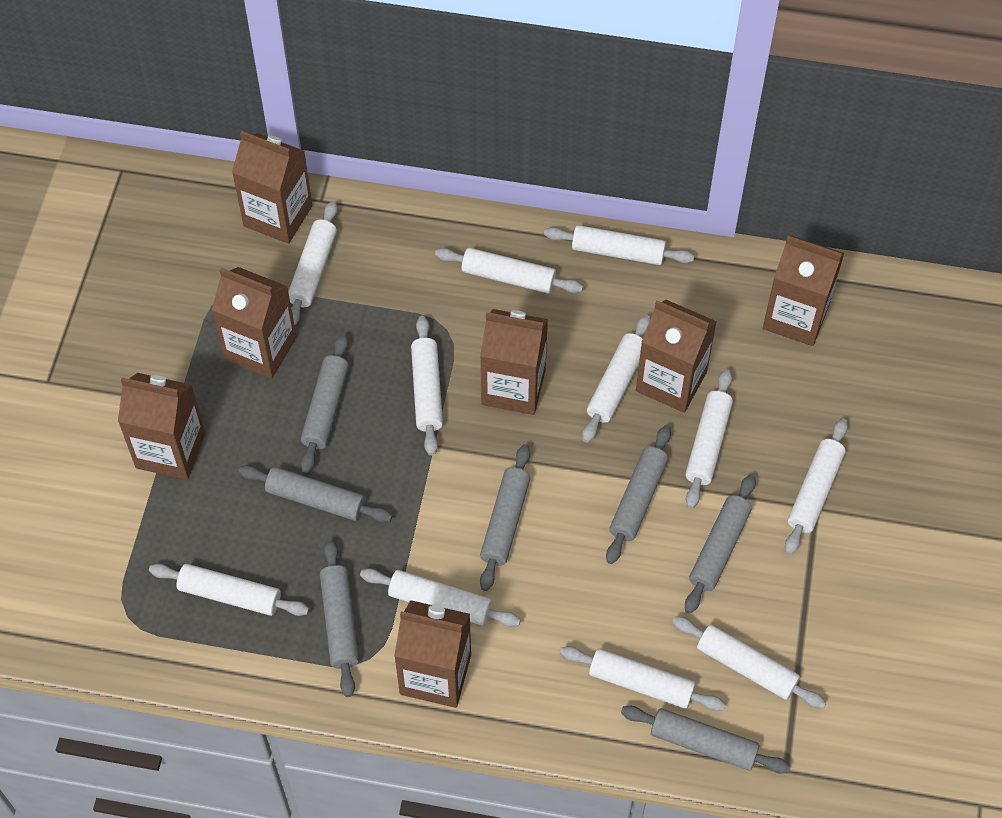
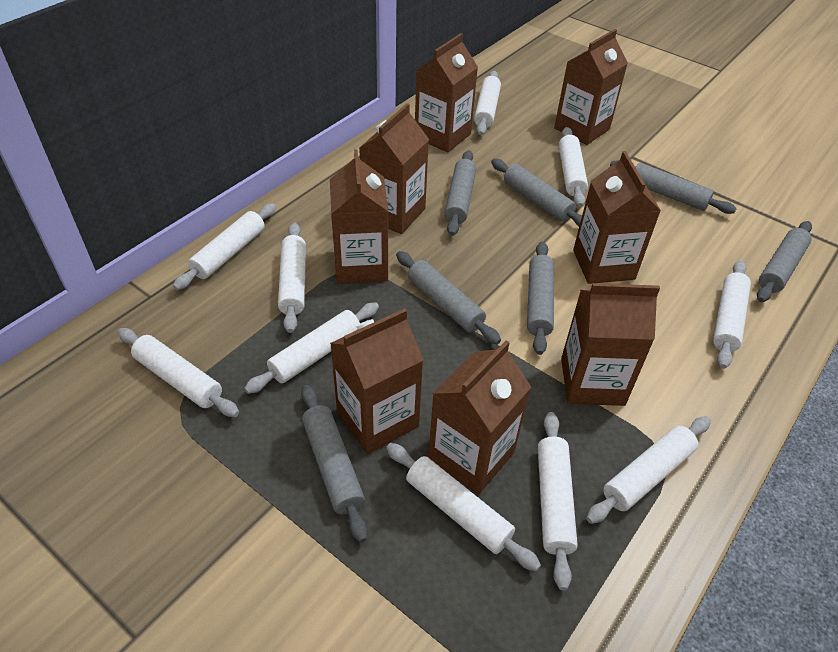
brown carton: [118,373,205,480] [212,267,297,379] [232,131,312,244] [394,600,471,708] [480,309,548,415] [636,299,717,413] [763,235,844,346] = 7 -> [330,149,388,284] [330,308,423,454] [359,103,429,234] [415,33,478,152] [428,341,531,495] [554,29,628,145] [561,283,660,406] [573,151,661,284] = 8
white rolling pin: [149,564,309,616] [288,201,338,326] [360,568,521,627] [411,316,443,456] [435,248,583,293] [544,225,694,265] [560,646,725,711] [582,315,650,443] [672,616,826,709] [685,369,733,509] [785,419,848,555] = 11 -> [118,328,239,417] [173,203,276,290] [244,302,379,394] [278,222,306,333] [386,443,541,571] [474,71,501,135] [538,412,578,590] [559,127,588,207] [586,416,711,524] [713,260,751,369] = 10

